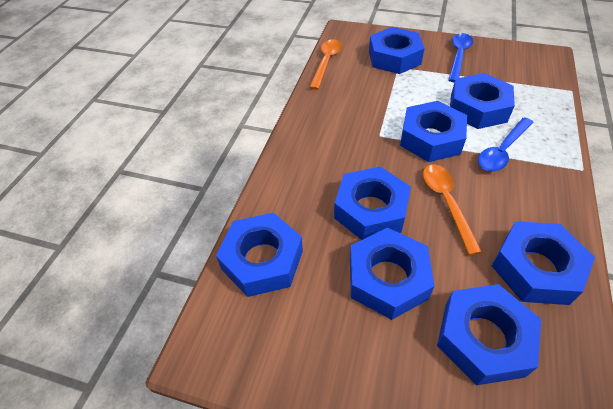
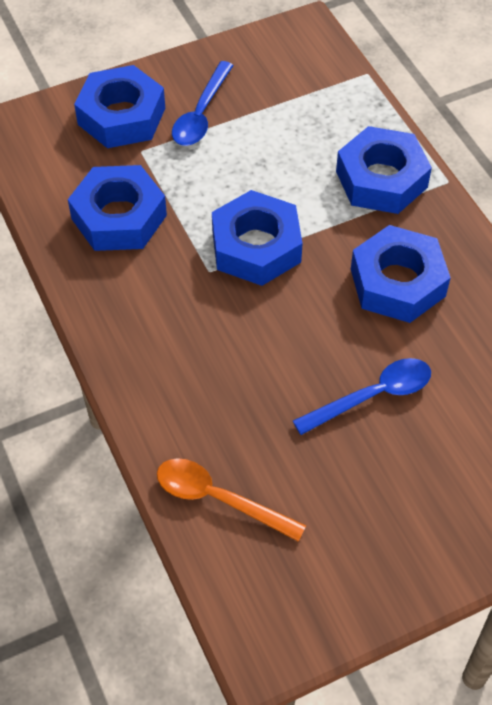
blue nut: [216,213,303,297] [334,166,411,240] [350,228,435,320] [369,27,425,74] [400,101,467,162] [437,284,541,385] [450,73,515,129] [492,221,595,305] = 8 -> [68,165,167,251] [74,65,165,148] [212,190,303,286] [336,126,432,214] [351,225,451,323] = 5
orange spoon: [309,39,342,90] [423,165,482,255] = 2 -> [157,458,306,542] = 1

